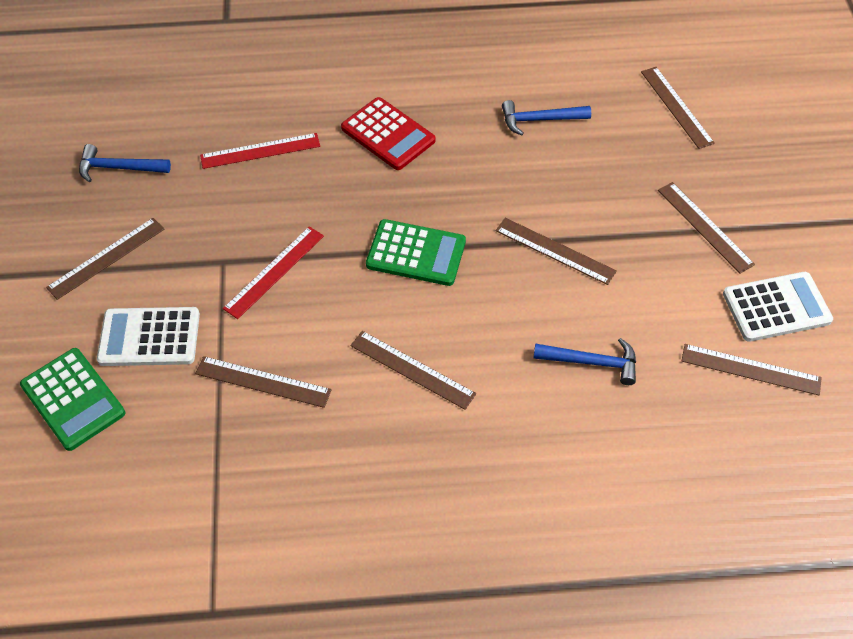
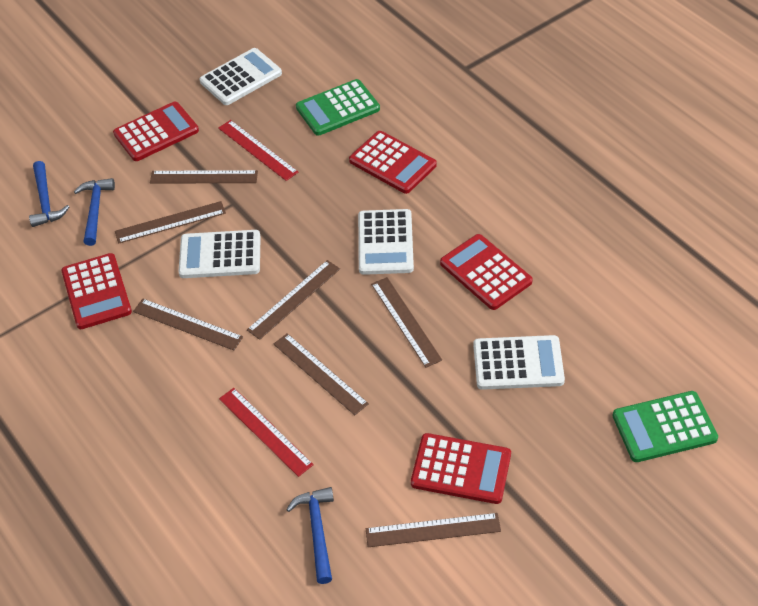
red calculator: [341,97,435,170] = 1 -> [61,253,132,329] [113,102,199,161] [349,131,437,194] [411,433,511,504] [440,234,533,310] = 5
white calculator: [97,307,200,366] [723,272,833,342] = 2 -> [178,230,261,278] [200,48,282,105] [358,209,414,275] [473,335,565,390] = 4

